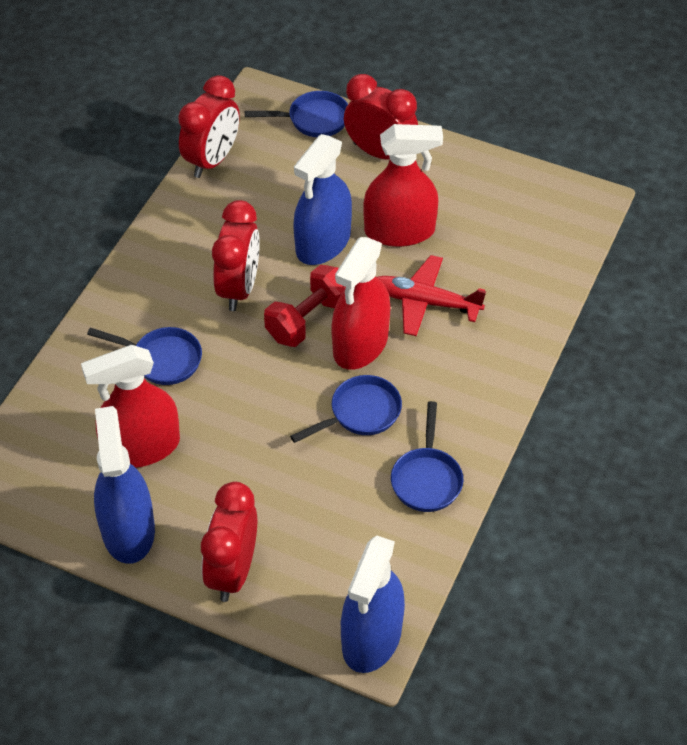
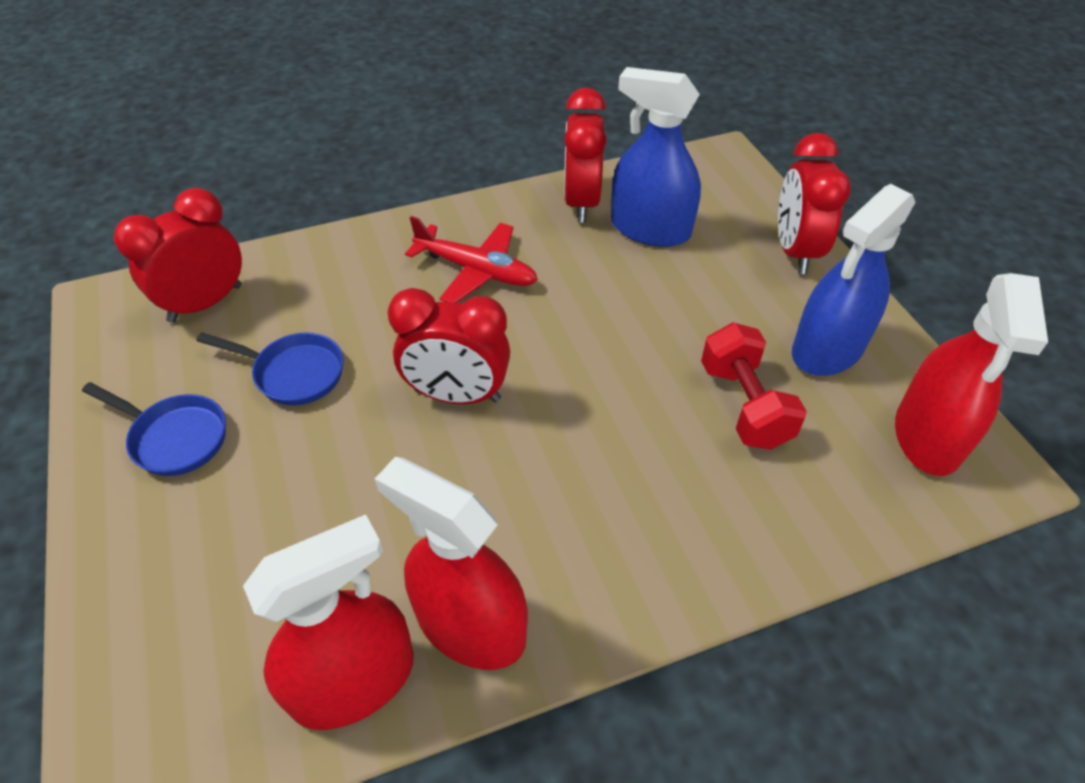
blue pan: [87,327,202,385] [245,91,348,137] [290,375,402,443] [391,401,463,512] = 4 -> [82,382,226,476] [196,333,343,405] = 2
blue spray bottle: [94,406,155,564] [294,134,352,265] [341,536,405,673] = 3 -> [611,67,701,247] [792,184,915,376] = 2

